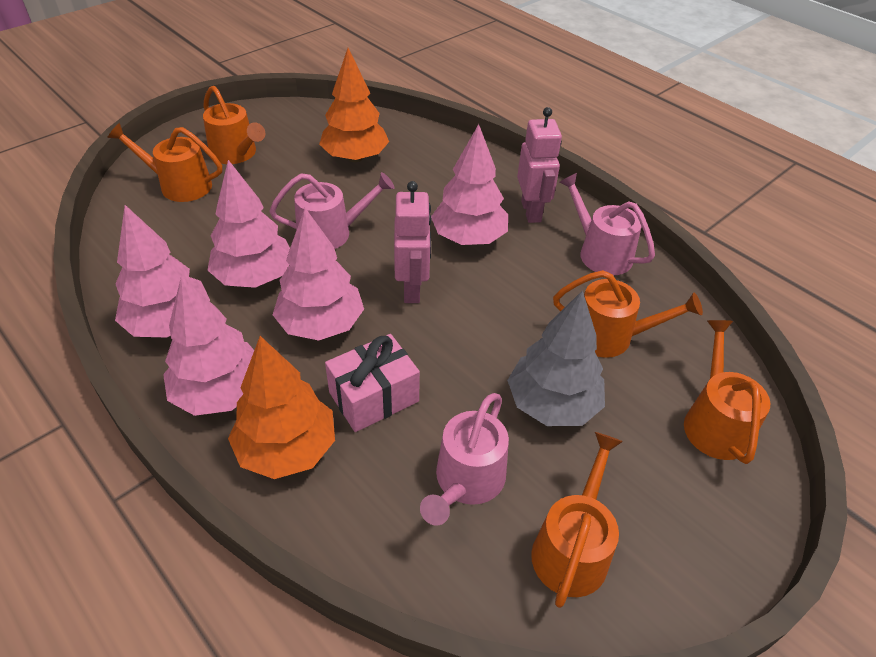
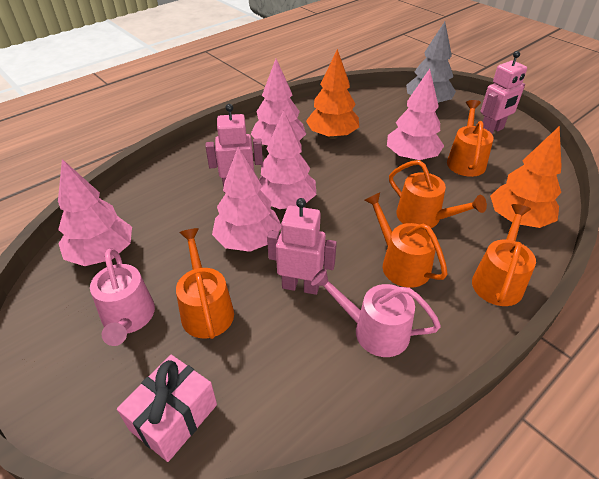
pink robot: [394,181,431,303] [517,107,562,223] = 2 -> [206,104,263,193] [267,198,337,295] [481,51,527,134] = 3
pink watering can: [269,172,395,249] [420,393,509,525] [559,173,655,275] = 3 -> [90,249,155,346] [311,269,441,357] = 2

